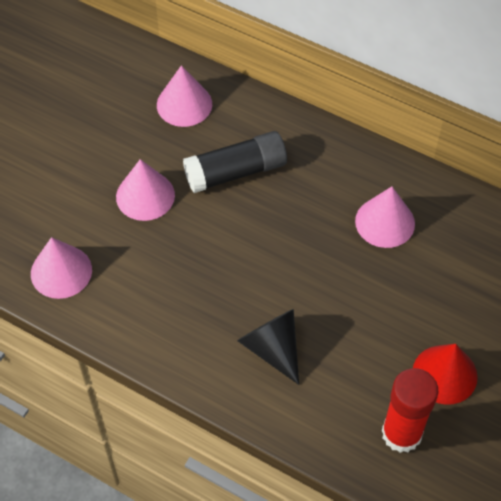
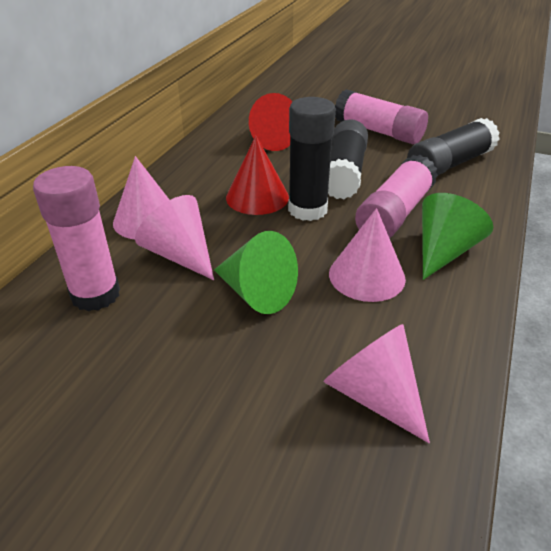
black cone: [237,309,299,385] = 1 -> none = 0
black glue stick: [183,131,287,193] = 1 -> [288,97,336,221] [328,119,368,199] [407,118,500,175] = 3
green cone: none = 0 -> [214,231,298,314] [422,193,493,280] = 2
pink glue stick: none = 0 -> [33,166,120,311] [335,89,428,144] [355,155,438,238] = 3
red cone: [413,344,478,405] = 1 -> [226,136,289,215] [249,93,292,151] = 2
red glue stick: [382,368,438,453] = 1 -> none = 0

